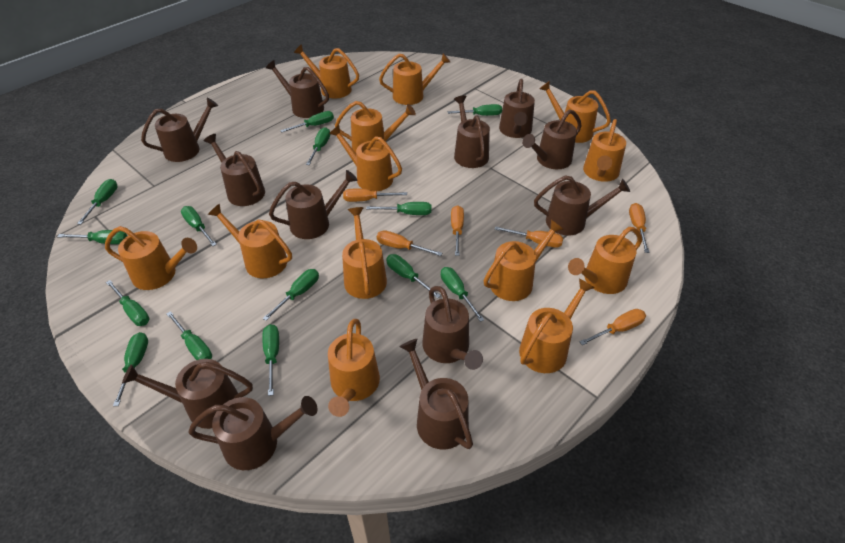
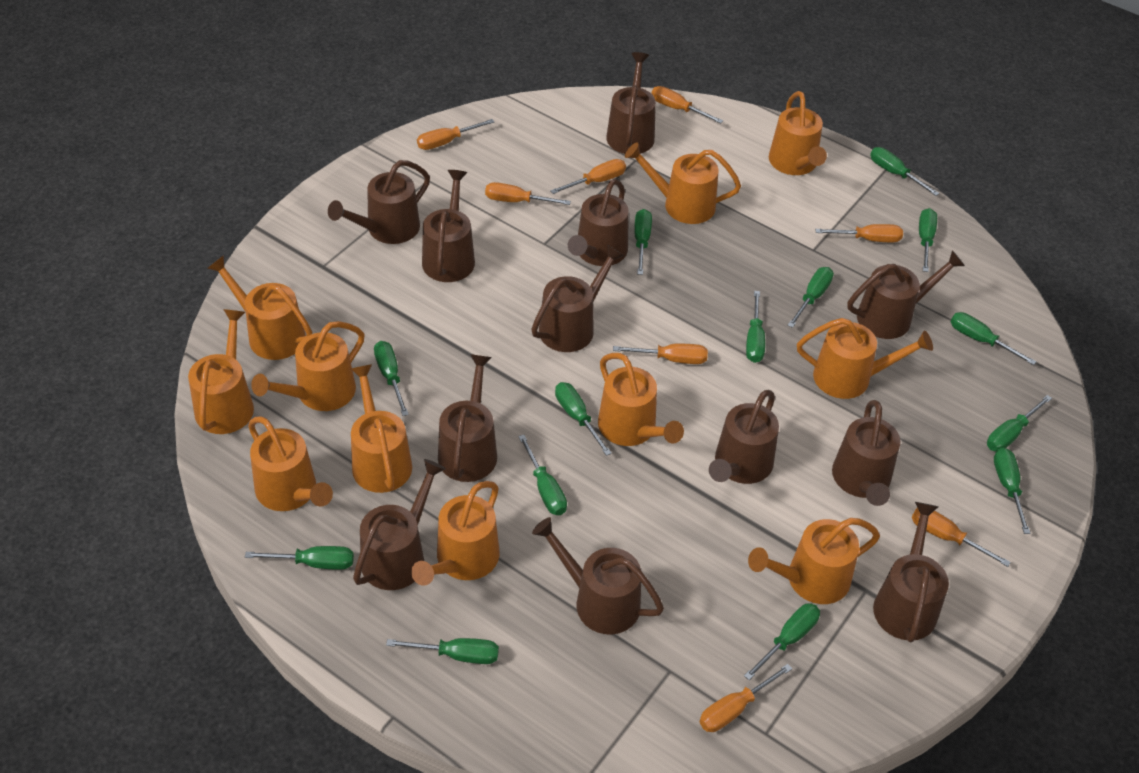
orange screwdriver: [343,189,407,202] [377,230,442,256] [451,205,464,256] [495,226,563,248] [579,309,646,345] [629,203,650,253] = 6 -> [417,119,494,150] [485,182,571,205] [550,159,626,194] [613,344,708,364] [652,86,723,124] [700,664,792,732] [815,224,903,242] [912,507,1011,567] = 8
orange watering can: [105,226,197,290] [208,204,292,278] [294,44,359,99] [328,319,380,417] [329,125,402,191] [335,101,416,153] [342,207,387,299] [379,53,450,105] [484,220,564,301] [519,278,595,373] [539,81,611,143] [568,227,642,294] [583,119,626,182] = 13 -> [188,309,254,434] [207,255,312,360] [248,417,333,511] [251,321,364,411] [351,364,412,493] [411,481,500,586] [598,353,684,446] [625,142,741,224] [748,518,880,604] [769,91,827,175] [797,318,933,399] = 11

